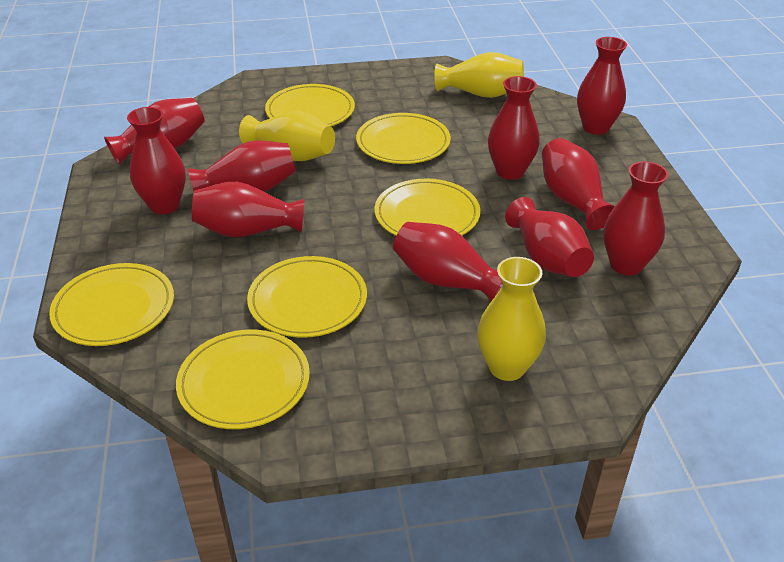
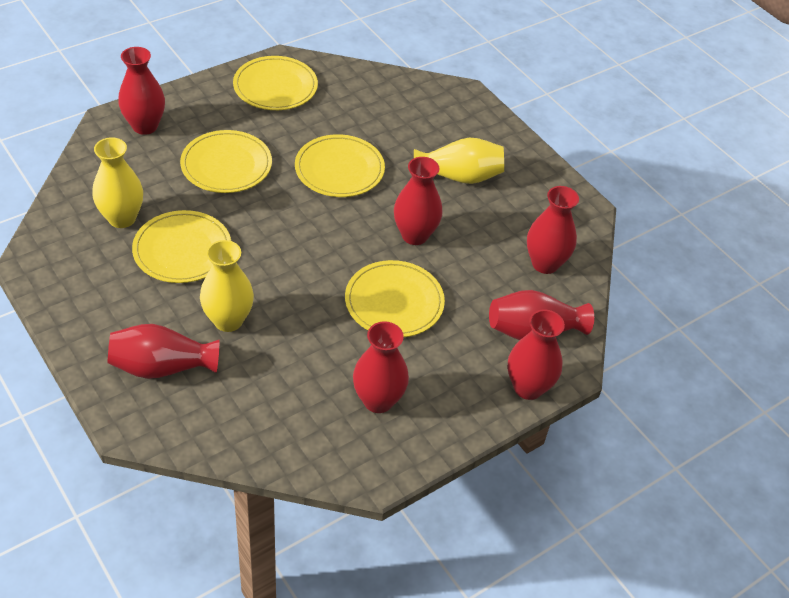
red vase: [104,98,205,165] [127,107,186,214] [188,140,296,192] [192,182,304,237] [393,222,503,301] [488,76,540,180] [505,197,594,277] [542,138,615,230] [577,37,627,135] [604,161,668,275] = 10 -> [108,324,219,379] [118,47,165,135] [353,321,409,413] [394,157,443,245] [489,290,594,340] [508,310,565,400] [527,186,579,274] = 7
yellow plate: [49,263,174,346] [176,330,310,429] [247,256,367,337] [265,84,355,126] [356,113,451,164] [375,179,480,236] = 6 -> [132,210,231,283] [180,130,272,193] [233,56,318,110] [295,134,385,197] [345,260,445,337] = 5

